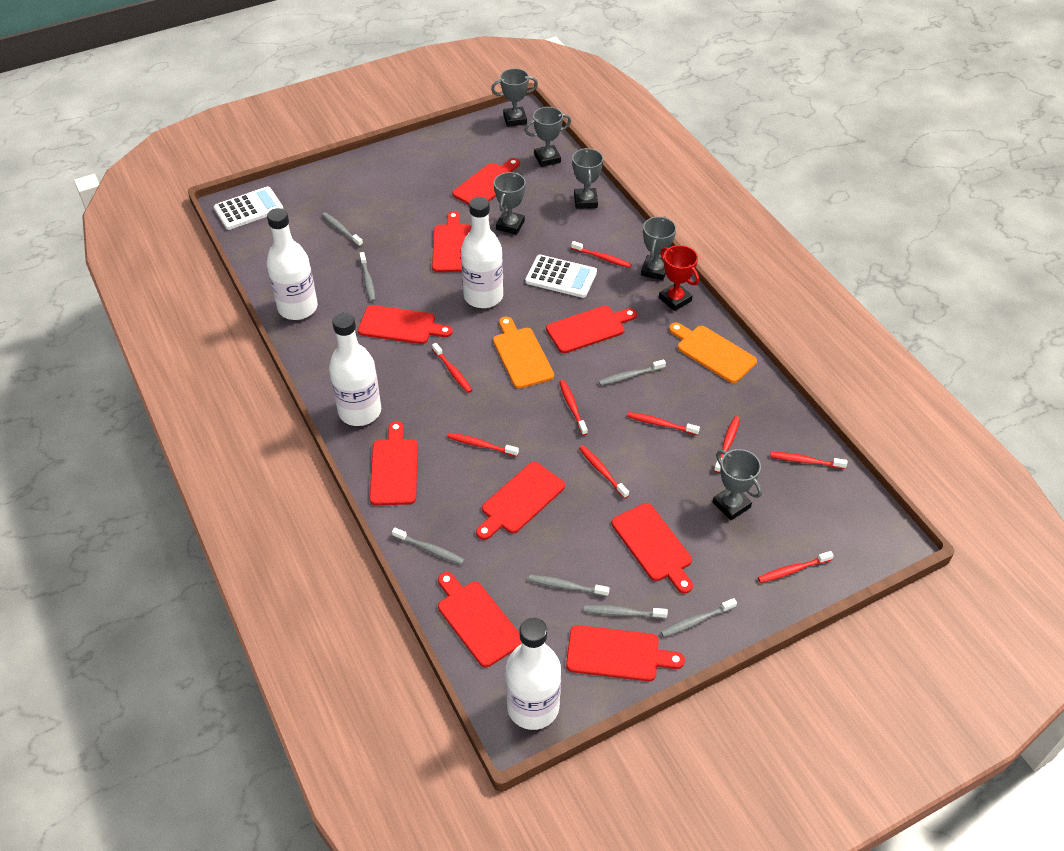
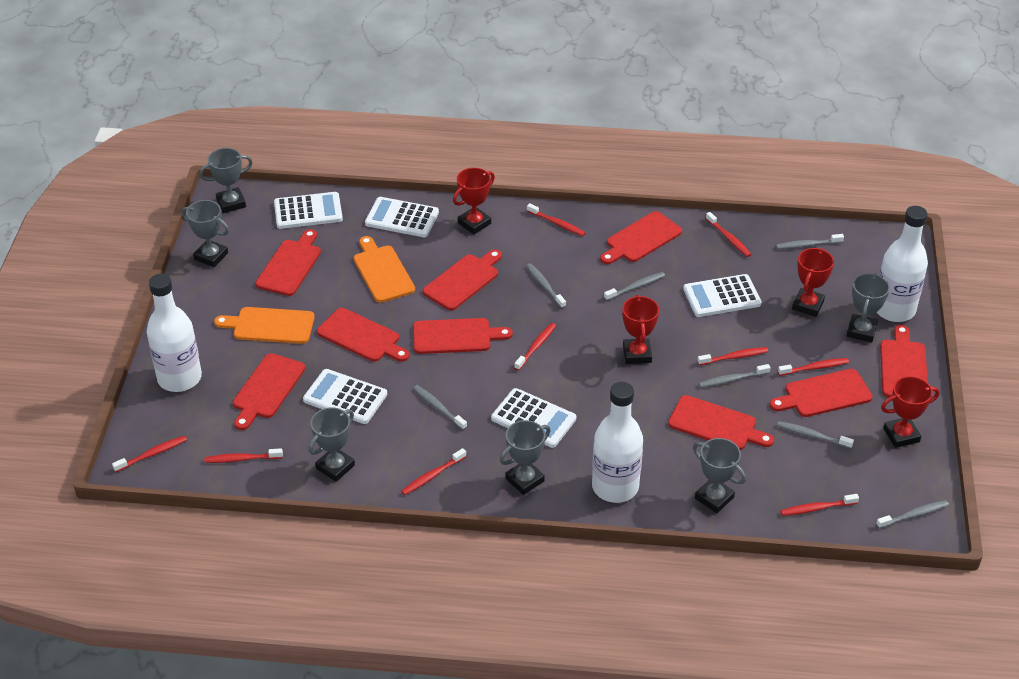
red trophy: [659,245,699,311] = 1 -> [453,168,495,234] [622,295,659,364] [792,248,834,317] [881,376,940,448] = 4
white bottle: [267,208,318,320] [329,312,381,426] [461,197,503,308] [505,617,561,730] = 4 -> [147,274,202,392] [592,382,643,503] [877,206,928,322] = 3
white calculator: [214,187,283,230] [525,255,597,298] = 2 -> [274,192,343,229] [303,369,387,424] [365,197,439,237] [491,388,576,448] [683,274,762,317] = 5

